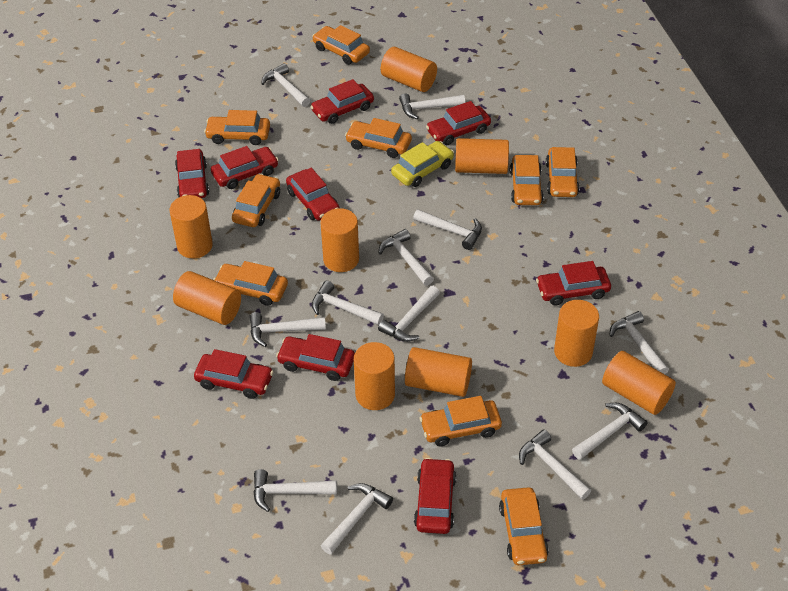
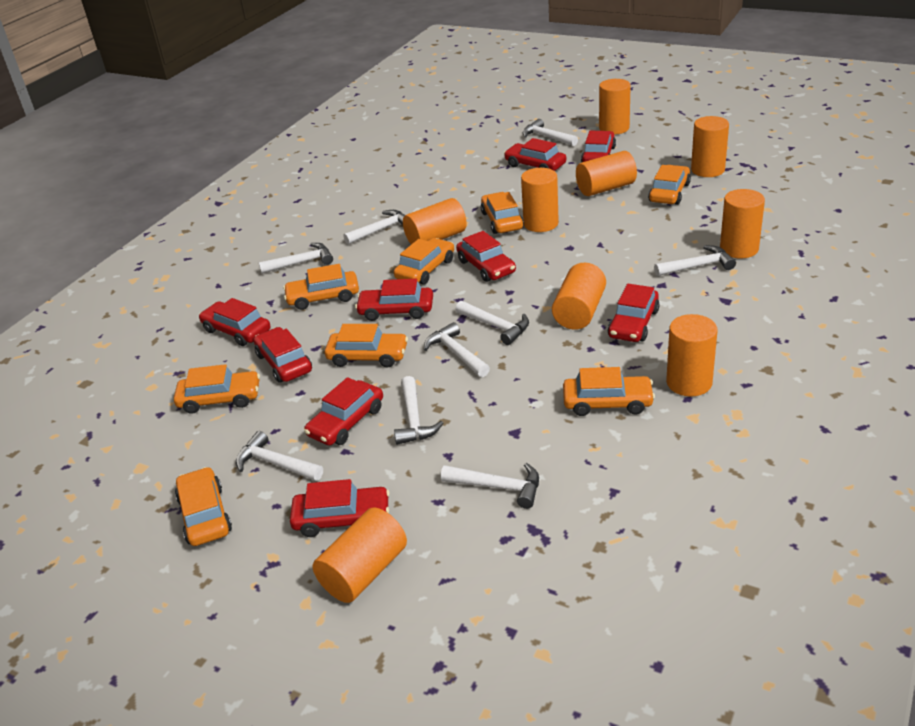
orange car: [204,110,270,145] [213,261,288,306] [232,174,280,227] [312,25,370,65] [345,118,412,158] [420,396,502,446] [499,487,549,565] [510,155,544,205] [546,147,580,197] = 9 -> [174,364,260,414] [175,467,232,546] [283,264,359,310] [325,324,408,368] [394,238,454,285] [481,192,524,234] [563,367,655,416] [648,165,691,205] = 8
white hammer: [250,312,326,347] [253,469,337,512] [261,63,311,107] [312,281,384,325] [321,483,393,555] [378,286,440,342] [379,229,434,286] [399,93,465,119] [413,209,482,250] [519,429,591,500] [572,403,648,460] [609,311,669,374] = 12 -> [236,431,323,481] [259,243,333,274] [343,210,405,245] [394,376,444,445] [424,322,490,377] [441,463,539,509] [456,301,529,345] [523,119,578,146] [654,245,736,276] = 9
yellow car: [391,141,454,187] = 1 -> none = 0

